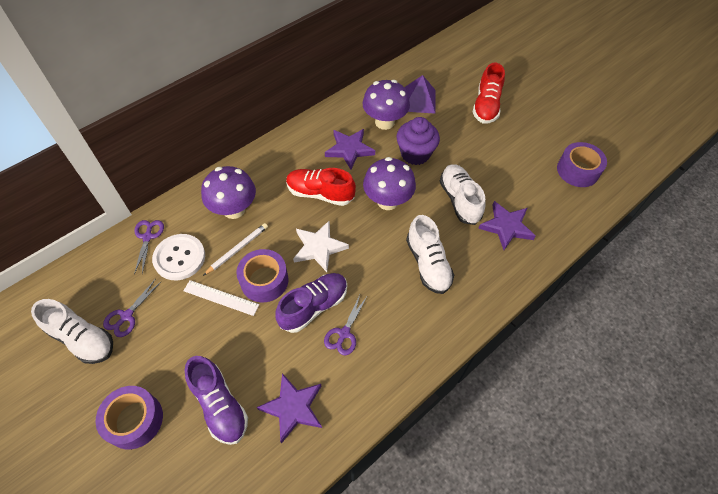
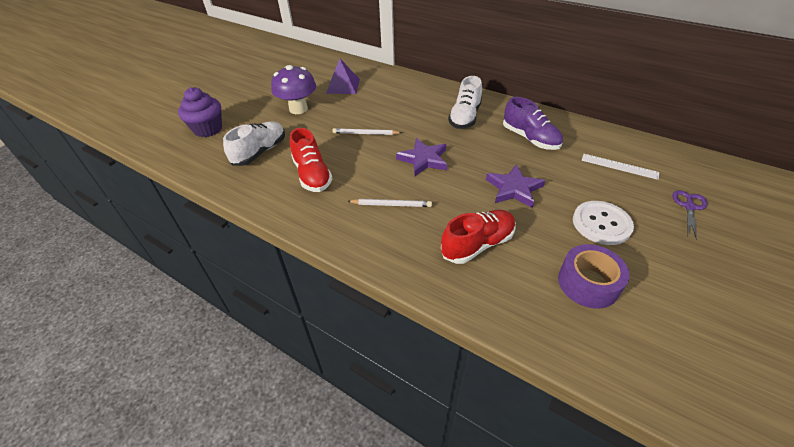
purple mushroom: [201,166,256,219] [362,80,410,130] [363,157,416,210] = 3 -> [271,65,316,114] = 1
purple scissors: [103,278,161,337] [134,220,164,274] [324,295,367,355] = 3 -> [672,190,708,240] = 1
purple shoe: [185,356,248,445] [275,273,347,333] = 2 -> [503,97,563,150] = 1
purple star: [257,373,322,444] [325,129,375,170] [478,201,536,250] = 3 -> [396,138,447,176] [486,165,545,208] = 2
purple tape: [96,386,163,449] [236,249,288,302] [557,142,607,187] = 3 -> [558,244,630,309] = 1
white pencil: [203,223,268,276] = 1 -> [332,128,402,135] [347,199,432,207] = 2
white shoe: [31,299,113,364] [406,215,454,294] [440,164,486,225] = 3 -> [223,121,285,166] [448,76,482,129] = 2
white star: [293,221,349,272] = 1 -> none = 0

